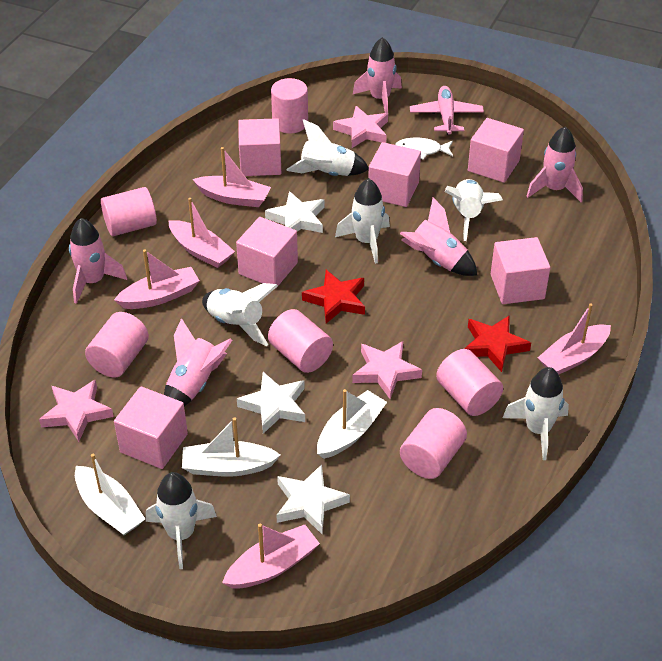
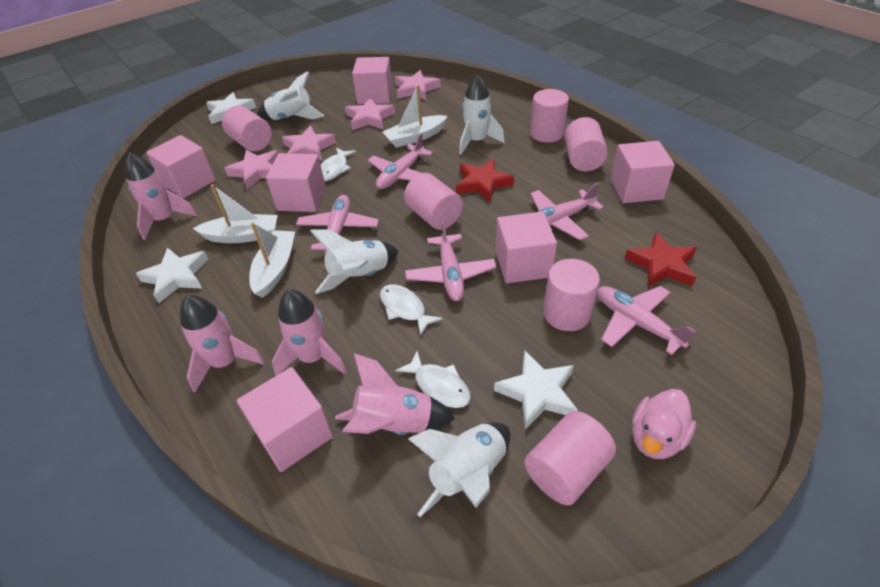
pink boat: [114,249,200,309] [168,198,235,268] [193,147,271,207] [222,524,320,588] [538,303,611,374] = 5 -> none = 0
pink duck: none = 0 -> [632,389,696,459] = 1
pink plane: [410,86,484,135] = 1 -> [296,195,379,253] [368,133,433,189] [405,220,496,301] [531,183,604,240] [597,286,695,355] = 5
pink rocket: [69,218,127,304] [164,318,232,406] [353,37,402,113] [400,198,477,276] [526,126,583,202] = 5 -> [125,152,197,240] [180,295,265,392] [272,289,347,376] [335,353,455,435] = 4
pink star: [39,379,114,442] [333,106,388,148] [352,341,422,399] = 3 -> [224,150,279,189] [282,126,336,161] [345,97,395,130] [395,70,441,100] = 4
white fish: [395,138,453,160] = 1 -> [321,148,356,181] [380,284,442,336] [396,351,471,408] = 3
white rocket: [146,472,217,569] [202,283,278,346] [287,119,369,176] [335,178,390,264] [445,179,503,241] [503,367,569,460] = 6 -> [257,71,324,120] [310,230,399,294] [408,422,510,517] [459,75,505,155] = 4

